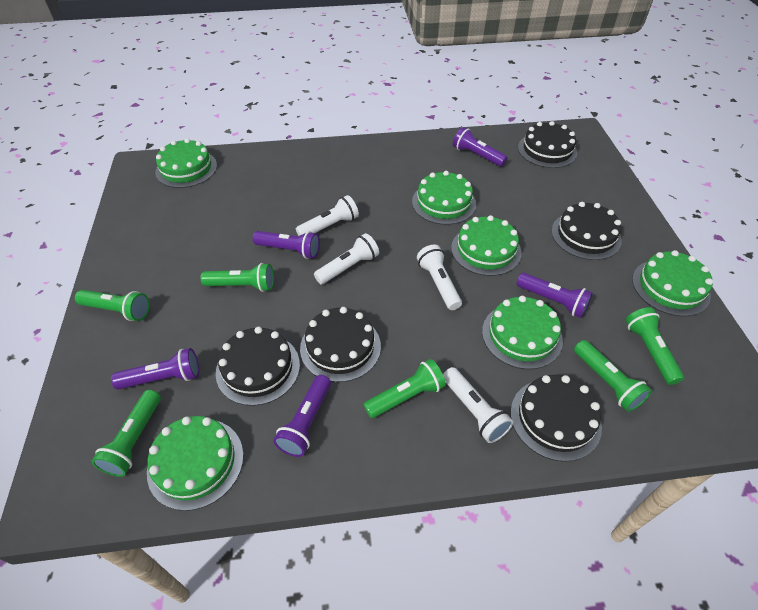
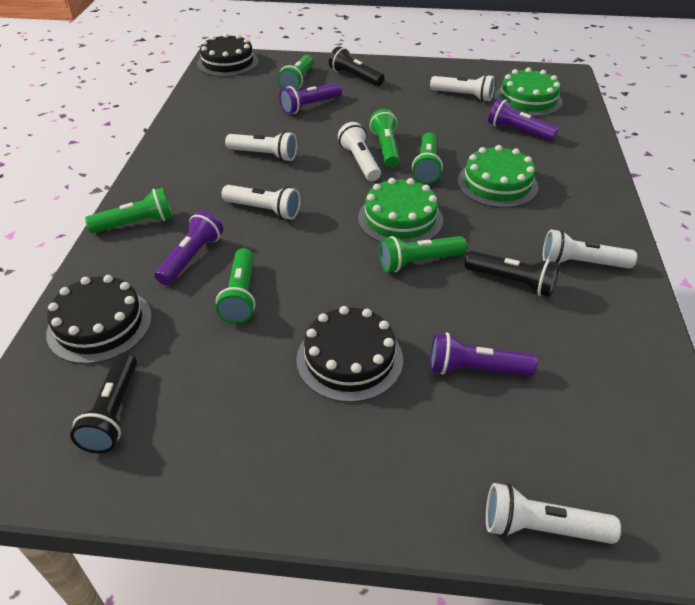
black cake: [216,327,300,406] [300,307,381,382] [511,375,602,462] [518,121,577,168] [552,202,622,260] = 5 -> [46,275,152,364] [197,33,259,77] [296,306,403,402] = 3
black flashlight: none = 0 -> [70,352,137,453] [329,46,384,86] [465,251,559,297] = 3
green cake: [147,416,244,511] [155,138,217,188] [412,171,476,225] [451,215,521,276] [482,296,563,369] [632,250,713,316] = 6 -> [358,178,443,243] [457,145,538,208] [495,67,563,117] = 3
purple flashlight: [111,348,199,389] [253,231,320,259] [273,375,331,457] [453,127,508,167] [517,273,593,318] = 5 -> [154,210,223,285] [279,83,342,114] [430,332,537,376] [488,98,559,141] = 4
white flashlight: [296,195,359,236] [314,233,379,284] [417,245,462,310] [443,367,513,443] = 4 -> [222,185,301,220] [225,131,297,162] [338,122,381,181] [430,74,495,102] [486,483,621,544] [543,229,637,269] = 6

